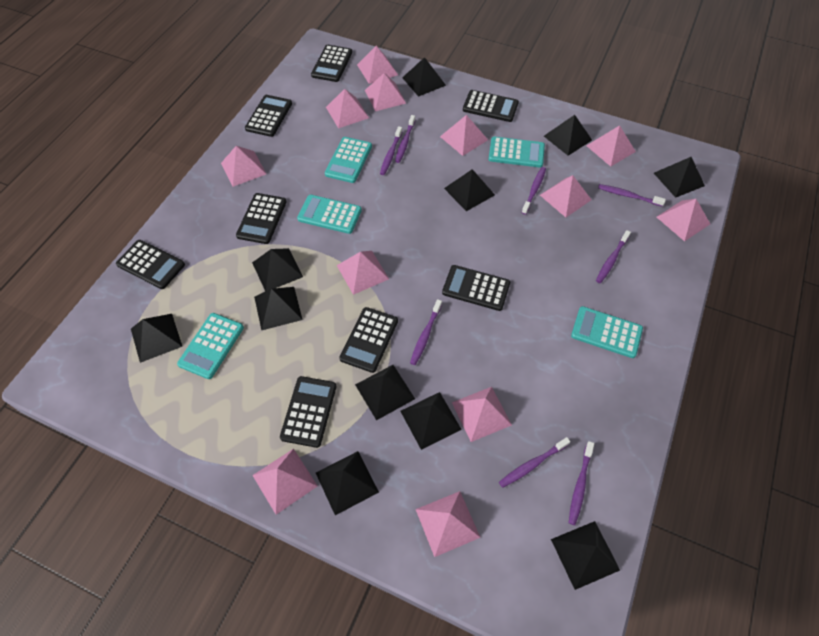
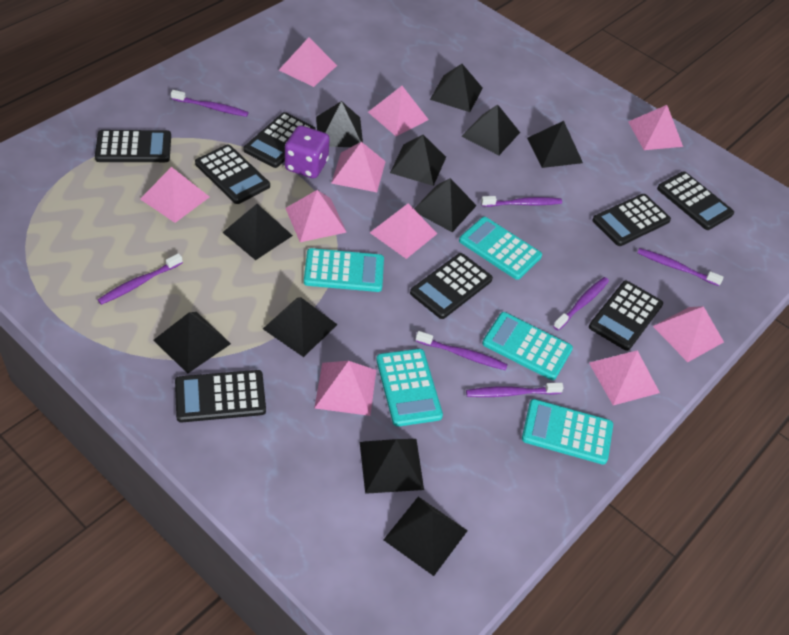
pink pyramid: [221,146,266,187] [252,449,318,514] [326,89,369,128] [337,251,389,295] [357,46,398,84] [365,73,406,111] [416,491,481,557] [440,115,488,156] [452,387,512,442] [540,175,592,217] [586,125,636,167] [657,199,710,242] = 12 -> [140,167,209,223] [279,37,337,87] [285,190,347,242] [314,361,376,416] [331,142,386,192] [368,86,429,136] [370,203,437,259] [589,350,660,405] [628,105,683,150] [653,306,724,362] = 10
purple dice: none = 0 -> [285,125,330,178] = 1
purple toothbrush: [380,126,402,175] [395,115,415,163] [410,299,442,365] [499,437,570,488] [521,167,546,215] [569,441,594,525] [596,230,631,283] [598,184,666,207] = 8 -> [98,253,183,305] [171,90,249,117] [416,331,508,370] [466,383,564,397] [481,196,562,207] [553,277,609,330] [637,248,724,286] = 7

